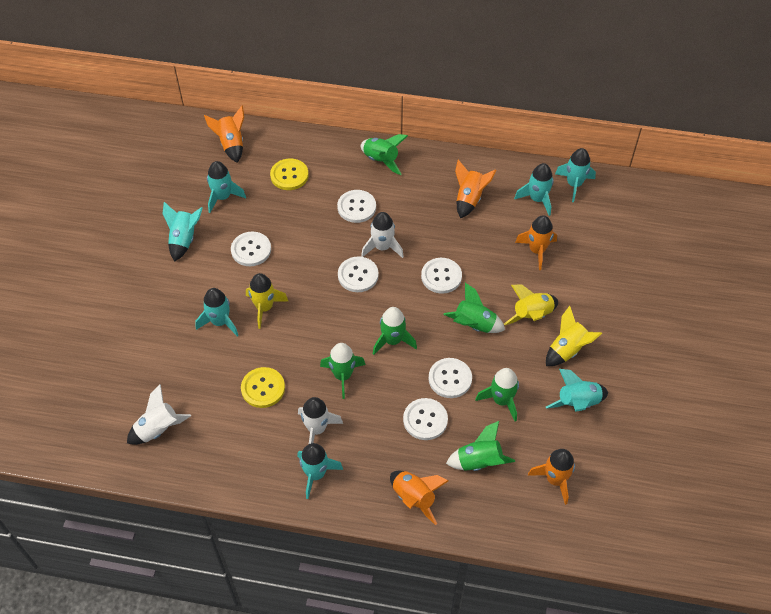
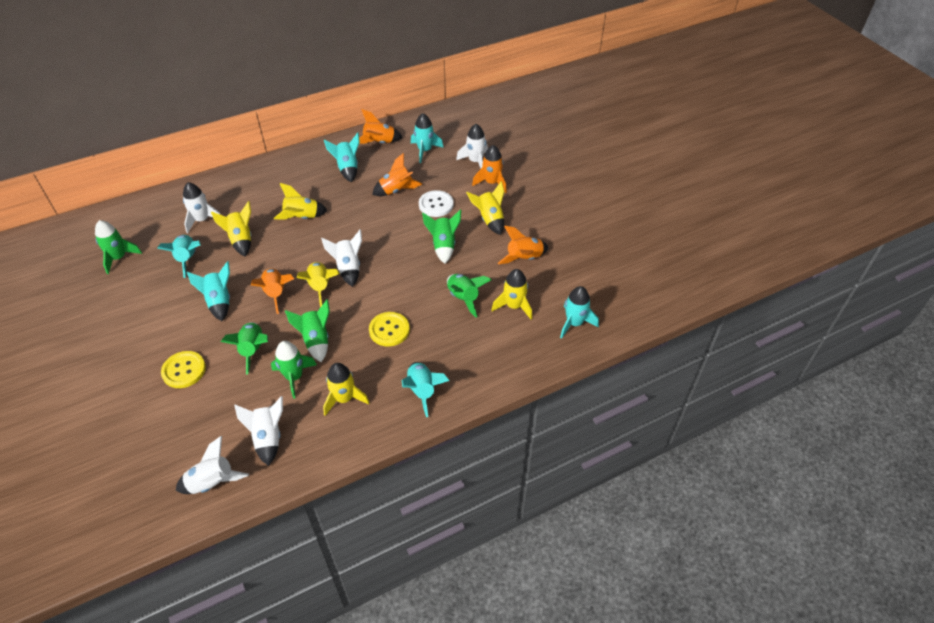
turquoise rocket: [163,202,203,261] [195,288,239,337] [207,161,246,213] [297,443,343,499] [514,163,554,216] [546,369,608,412] [555,148,596,202] = 7 -> [157,235,201,278] [187,261,230,321] [324,132,360,182] [402,362,449,417] [411,113,444,163] [560,286,599,339] = 6
white button: [231,232,271,266] [337,190,376,223] [338,256,379,292] [403,398,448,440] [421,258,462,294] [429,358,472,398] = 6 -> [419,190,454,217] = 1
white rocket: [127,384,191,445] [298,397,343,444] [361,212,404,258] = 3 -> [176,436,249,494] [183,182,221,233] [234,396,283,466] [321,229,362,287] [456,124,488,168] = 5
yellow rocket: [246,273,288,329] [504,285,558,325] [546,306,602,366] = 3 -> [211,201,251,256] [274,183,328,220] [297,262,340,308] [323,363,369,416] [466,181,505,235] [491,269,532,319] = 6

